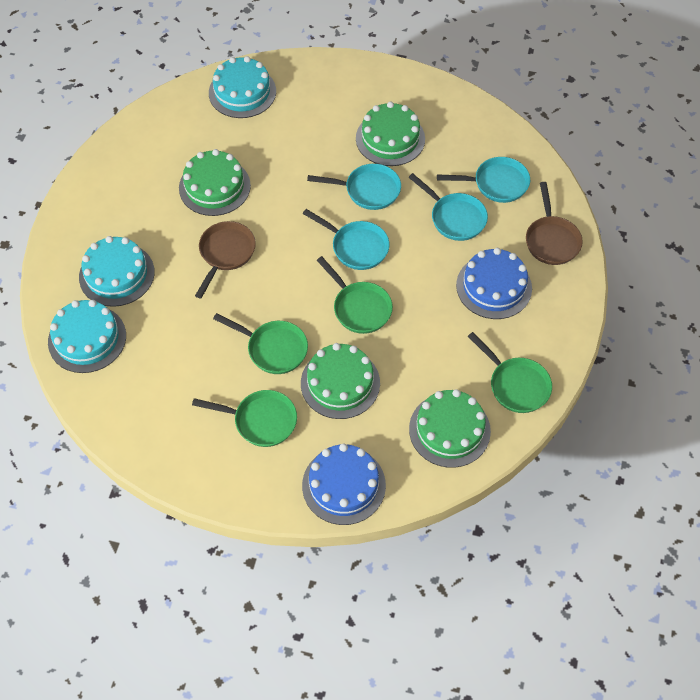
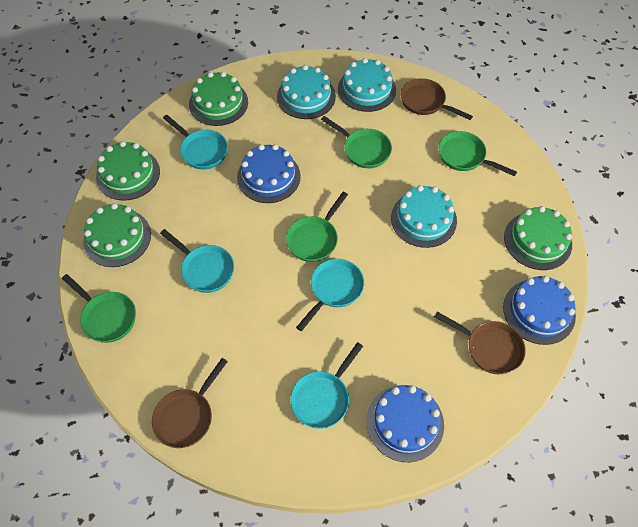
blue cake: [302,443,386,525] [456,248,532,319] = 2 -> [237,144,301,203] [366,385,444,462] [503,276,576,345] = 3
brown pan: [195,221,256,298] [526,182,583,265] = 2 -> [152,358,228,448] [401,78,473,120] [434,312,526,374] = 3

